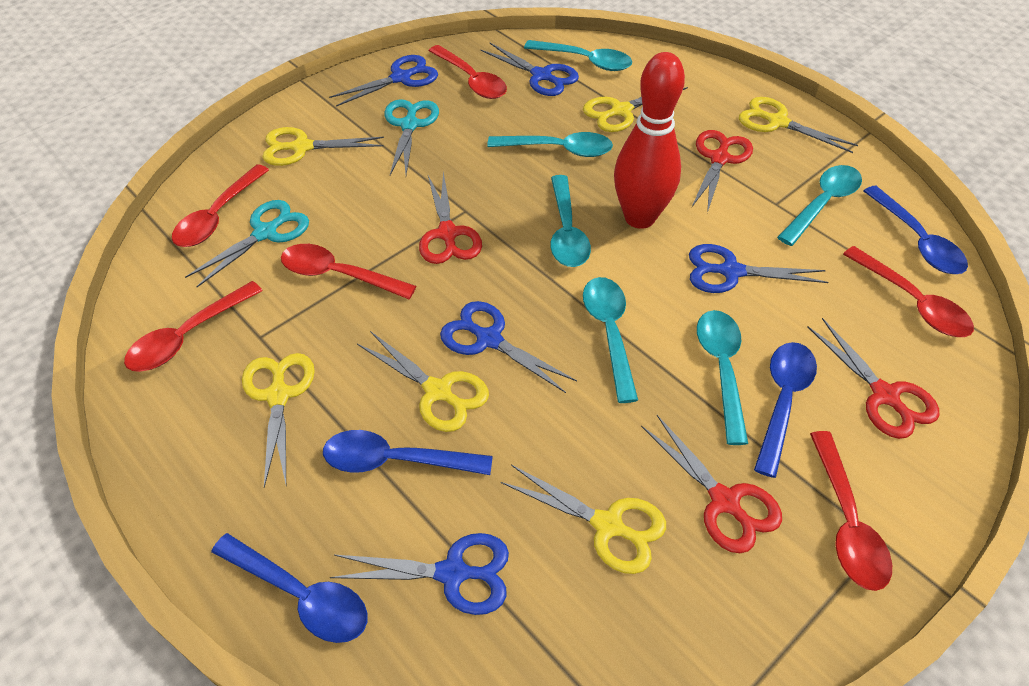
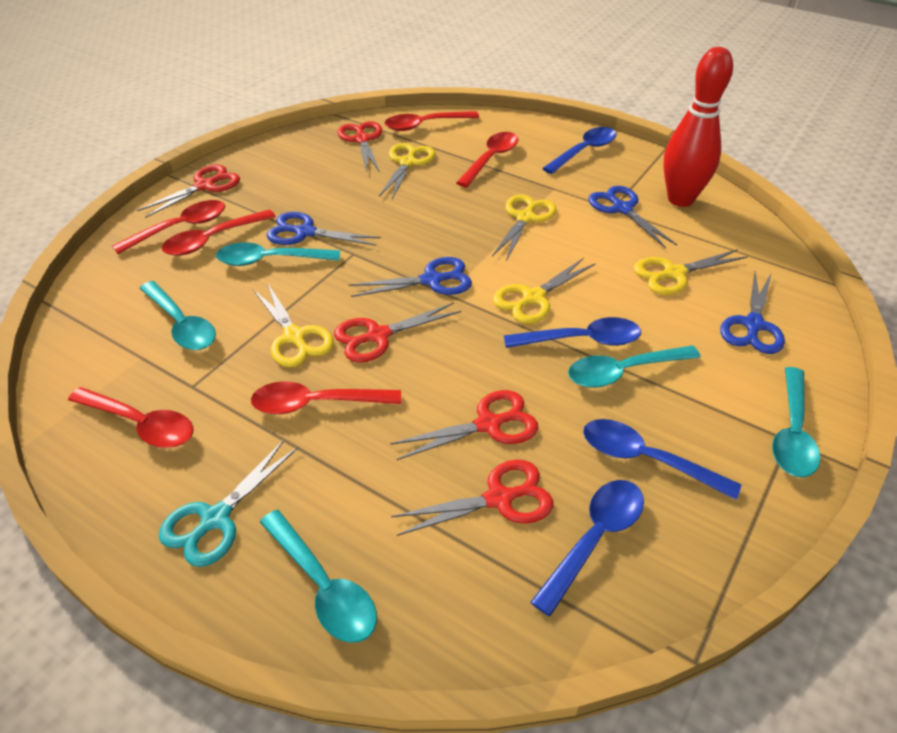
blue scissors: [329,55,438,107] [330,533,509,615] [440,301,577,393] [481,42,579,96] [689,244,828,293] = 5 -> [267,212,381,246] [349,257,472,297] [588,186,677,249] [720,272,785,354] = 4
red scissors: [419,172,482,264] [641,415,782,553] [692,130,753,213] [807,318,939,439] = 4 -> [137,165,240,218] [334,303,461,362] [338,121,382,172] [390,390,538,460] [391,460,554,536] = 5
turquoise scissors: [185,200,309,287] [385,99,439,175] = 2 -> [159,440,298,567] = 1
turquoise spoon: [487,132,613,157] [524,40,632,71] [550,175,591,267] [583,277,638,403] [697,310,748,445] [777,165,862,246] = 6 -> [139,281,216,350] [216,242,340,266] [260,510,377,643] [568,345,701,388] [772,367,821,477] = 5
yellow scissors: [242,353,315,488] [263,127,384,166] [357,331,489,432] [501,465,666,574] [583,87,688,132] [739,97,858,153] = 6 -> [253,283,334,367] [379,143,435,199] [492,194,557,261] [493,258,596,324] [634,249,748,295] = 5

